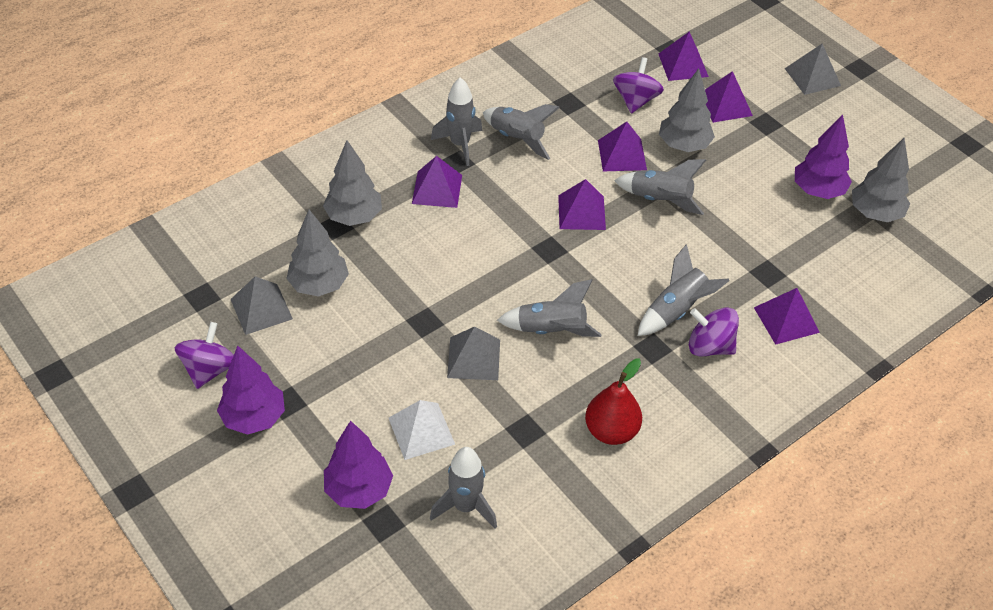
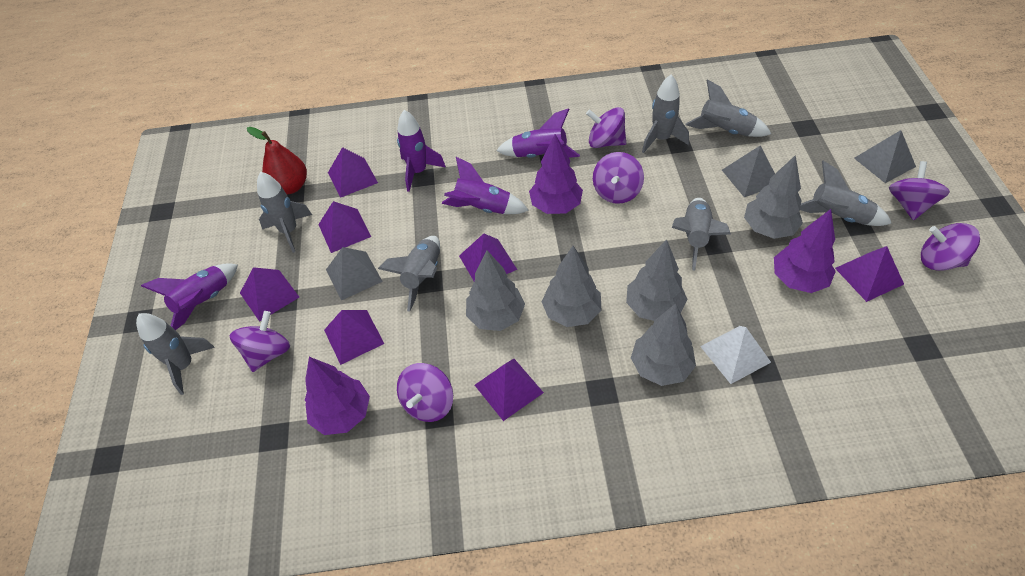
grey rocket: [430,447,497,529] [431,77,482,166] [483,104,560,160] [497,279,602,337] [614,159,706,215] [638,244,730,336] = 6 -> [136,313,215,395] [257,172,312,253] [378,236,440,312] [642,75,689,153] [672,198,731,270] [685,79,771,137] [800,161,892,226] = 7
grey tree: [286,210,349,297] [323,140,382,226] [659,68,715,152] [852,138,910,222] = 4 -> [466,251,525,331] [542,246,601,327] [626,239,687,321] [631,304,696,386] [744,155,803,239] = 5
purple pyramid: [412,156,462,208] [558,179,606,230] [598,122,647,171] [659,32,709,81] [705,71,753,123] [754,288,820,345] = 6 -> [240,267,299,322] [318,201,371,253] [324,310,384,365] [328,147,378,198] [459,234,517,281] [475,359,544,421] [835,246,904,302] = 7
purple rocket: none = 0 -> [141,263,238,330] [397,110,446,192] [442,157,529,214] [496,108,580,158] = 4
purple spinning top: [174,322,234,389] [613,57,664,114] [689,308,739,356] = 3 -> [230,311,290,372] [397,363,453,422] [586,107,626,148] [593,152,644,204] [889,161,950,220] [921,223,980,271] = 6

